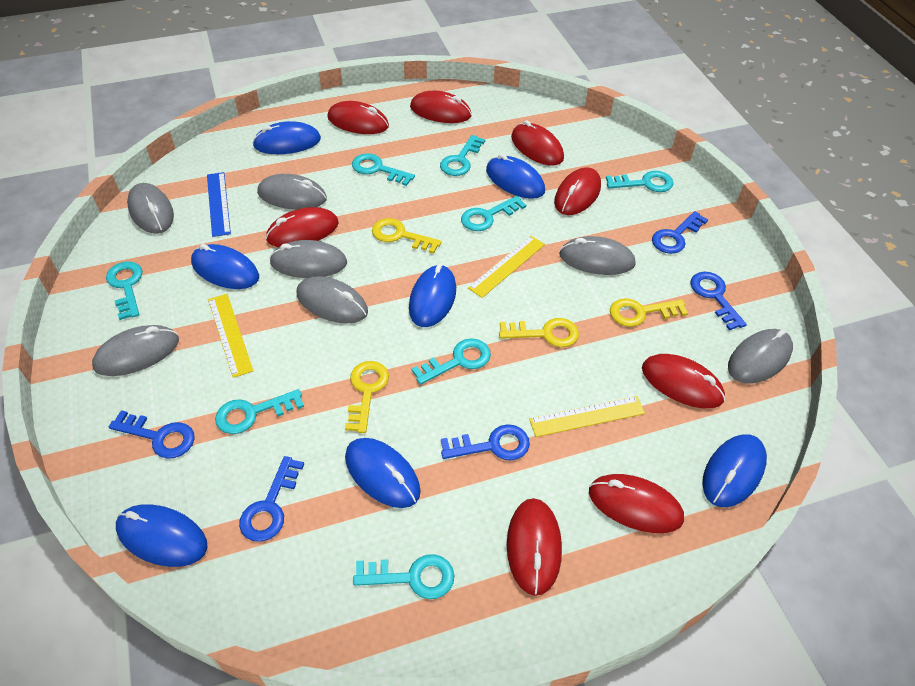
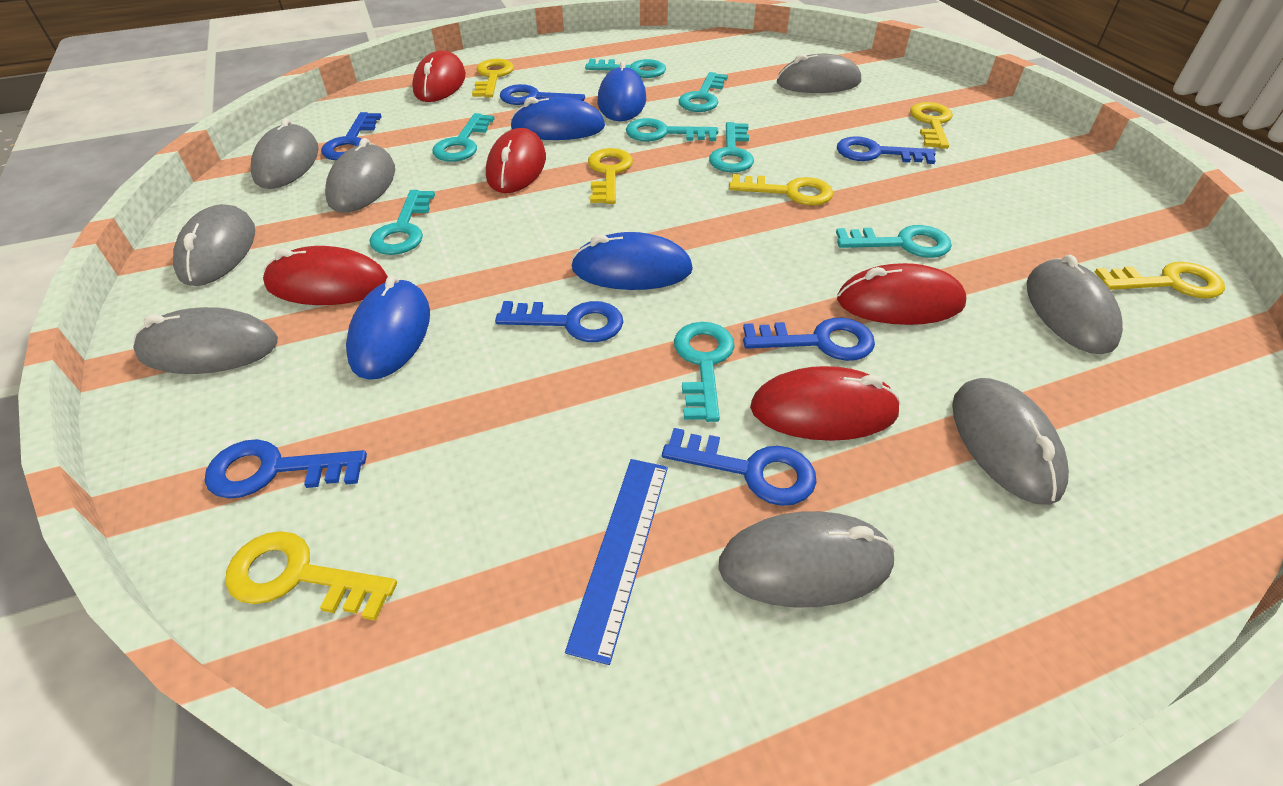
blue key: [109,410,195,459] [239,456,304,542] [441,424,530,461] [652,211,708,254] [691,272,747,330] = 5 -> [205,439,367,499] [321,112,381,160] [495,301,623,342] [500,84,585,105] [662,428,817,506] [743,318,875,361] [837,136,936,164] = 7
blue mouse: [116,504,208,567] [191,244,259,289] [253,121,321,154] [345,438,421,508] [409,265,456,327] [486,154,545,199] [702,434,767,507] = 7 -> [346,275,430,380] [510,97,605,140] [571,232,693,290] [598,61,646,121] = 4
grey mouse: [92,325,179,376] [127,183,174,234] [257,174,327,210] [269,240,347,278] [297,276,368,323] [559,236,635,275] [728,329,793,384] = 7 -> [133,307,278,374] [173,204,255,286] [251,118,319,189] [325,138,395,213] [718,511,895,608] [777,53,861,93] [952,378,1069,505] [1027,255,1123,354] = 8
red mouse: [266,207,339,247] [327,101,389,134] [410,91,472,123] [507,498,562,596] [511,120,564,166] [554,167,601,215] [589,474,684,533] [642,354,725,408] = 8 -> [263,246,388,305] [412,50,466,102] [486,128,546,193] [750,366,901,441] [837,263,966,325] = 5
yellow key: [345,361,389,433] [372,218,442,254] [499,318,579,347] [610,298,688,327] = 4 -> [226,531,397,621] [472,59,514,97] [588,148,633,204] [729,174,833,206] [910,102,953,149] [1095,262,1225,299] = 6
yellow ruler: [208,294,253,378] [468,236,545,298] [529,396,645,437] = 3 -> none = 0

